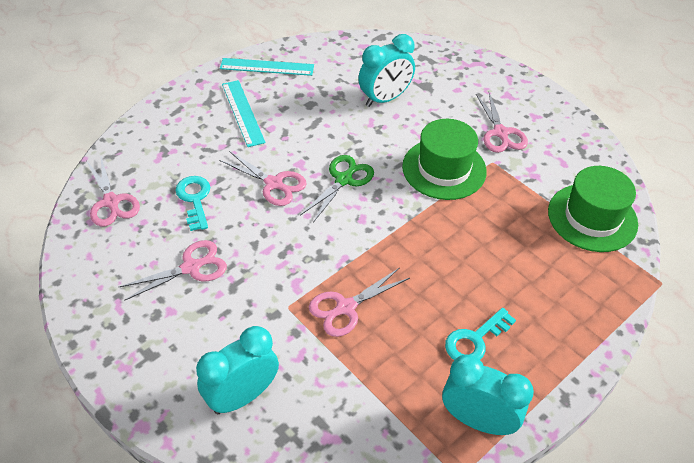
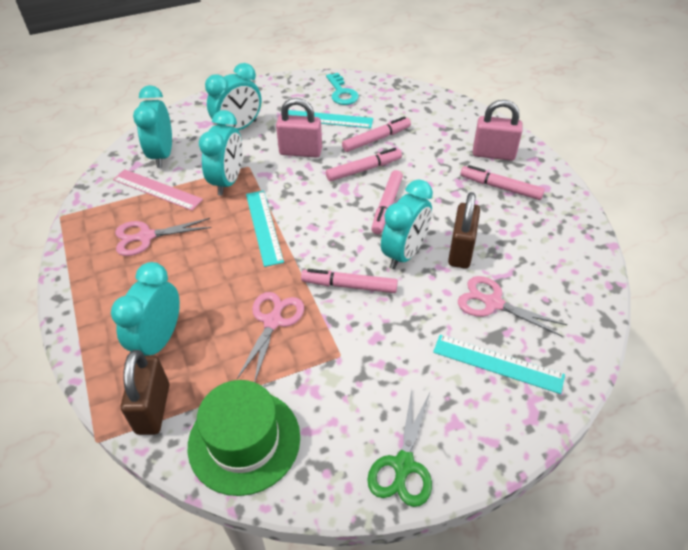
brown padlock: none = 0 -> [121,350,169,435] [448,192,480,269] = 2
green hat: [402,119,487,200] [548,166,638,252] = 2 -> [188,380,300,496] = 1
pink marker: none = 0 -> [301,269,398,293] [326,148,402,181] [342,116,411,152] [371,170,403,234] [460,165,545,200] = 5
pink padlock: none = 0 -> [276,98,322,158] [473,100,523,161] = 2
pink ruler: none = 0 -> [113,169,203,211] = 1
pink scissors: [86,157,140,227] [119,240,227,301] [219,151,307,206] [309,268,410,337] [476,93,528,153] = 5 -> [115,218,212,256] [237,292,304,382] [458,276,567,337] = 3
turquoise clock: [196,326,279,414] [358,34,415,107] [442,355,534,435] = 3 -> [111,262,180,356] [133,85,172,168] [199,110,243,196] [205,63,262,130] [381,179,433,269] = 5
turquoise key: [175,176,210,231] [445,308,516,360] = 2 -> [326,73,359,105] = 1
turquoise ruler: [220,58,314,76] [222,80,266,147] = 2 -> [246,190,284,267] [288,110,373,128] [433,335,565,394] = 3

